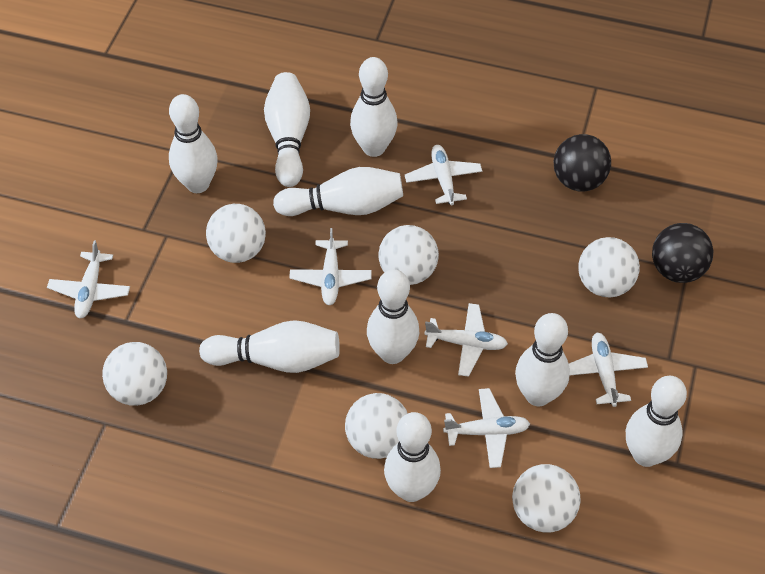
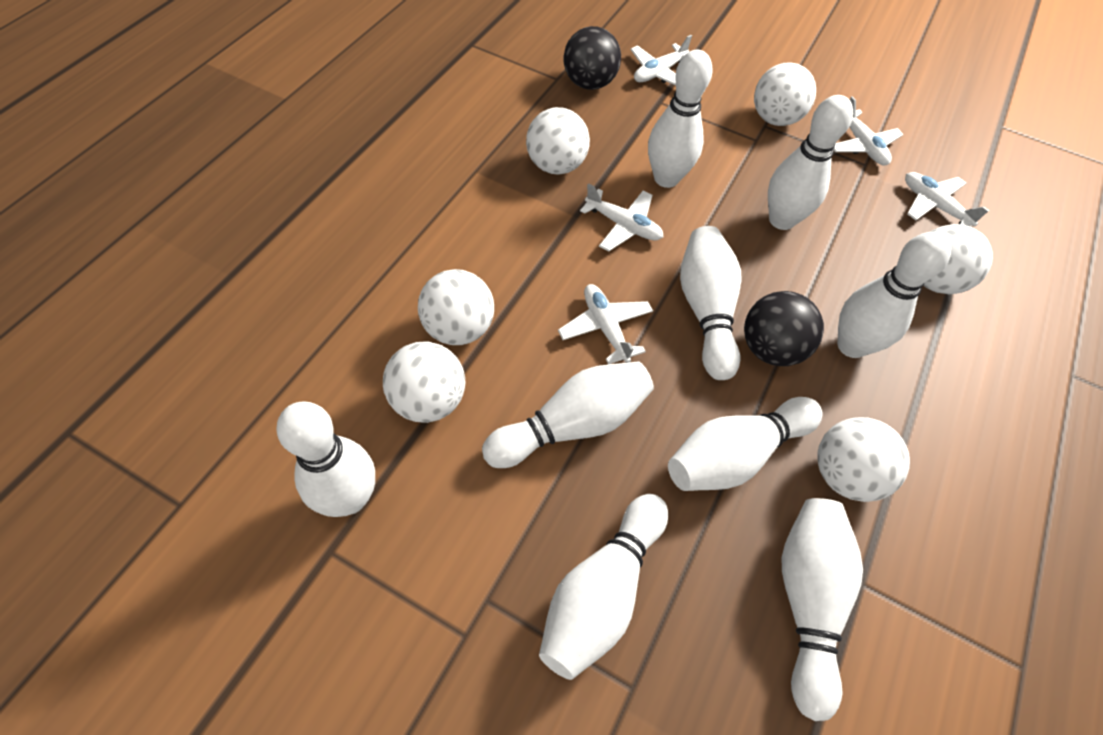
white plane: [47,240,130,318] [289,228,372,305] [405,145,482,205] [424,303,508,377] [443,388,530,468] [569,333,648,407] = 6 -> [558,284,653,364] [580,183,663,251] [630,35,692,85] [833,96,903,166] [905,172,989,226] = 5

